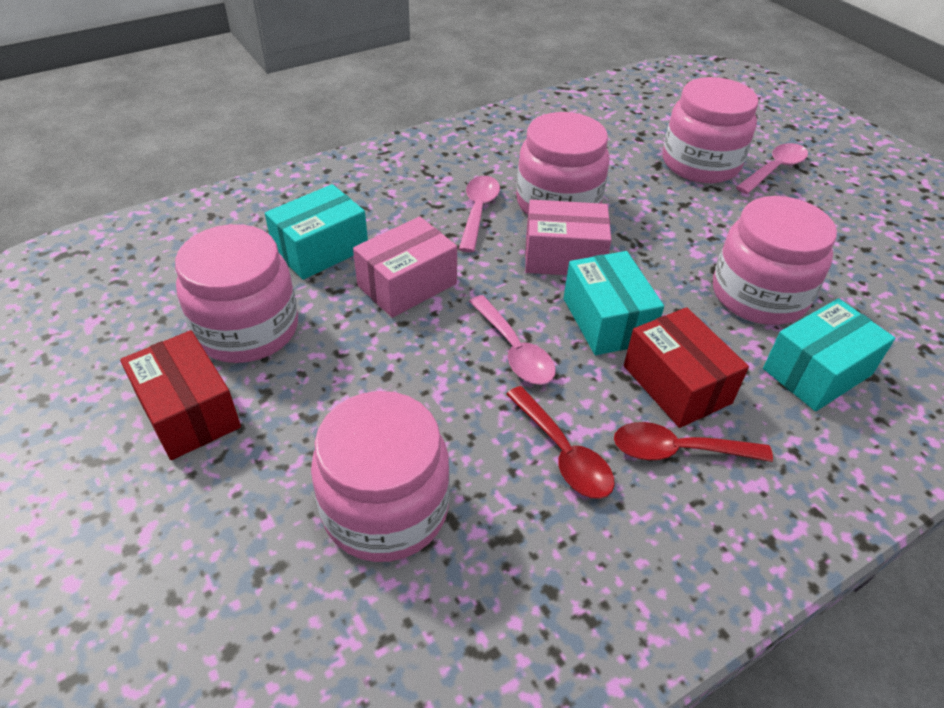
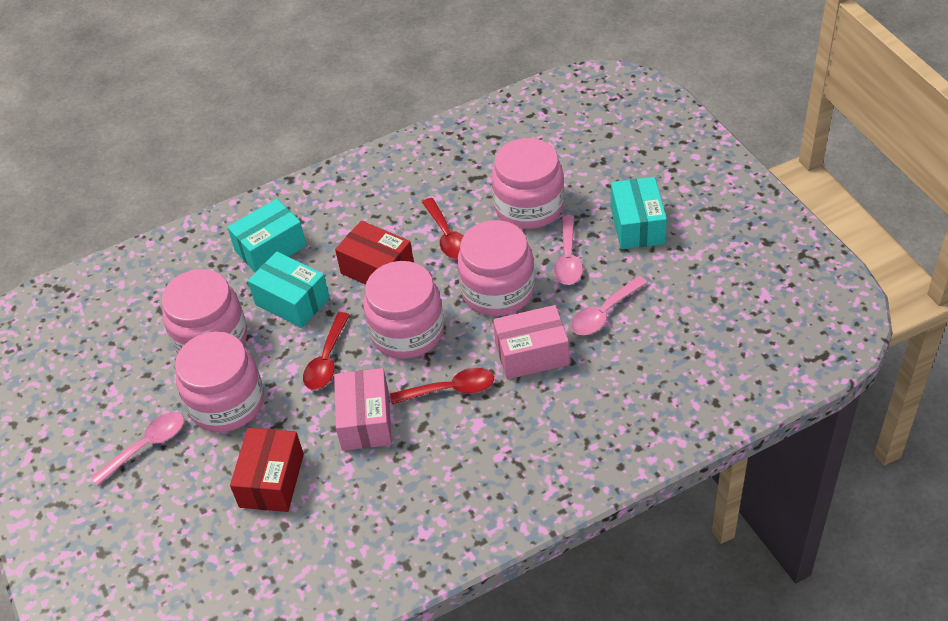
red spoon: [506,386,615,499] [614,422,773,462] = 2 -> [303,312,350,390] [390,368,494,404] [422,198,463,259] = 3

